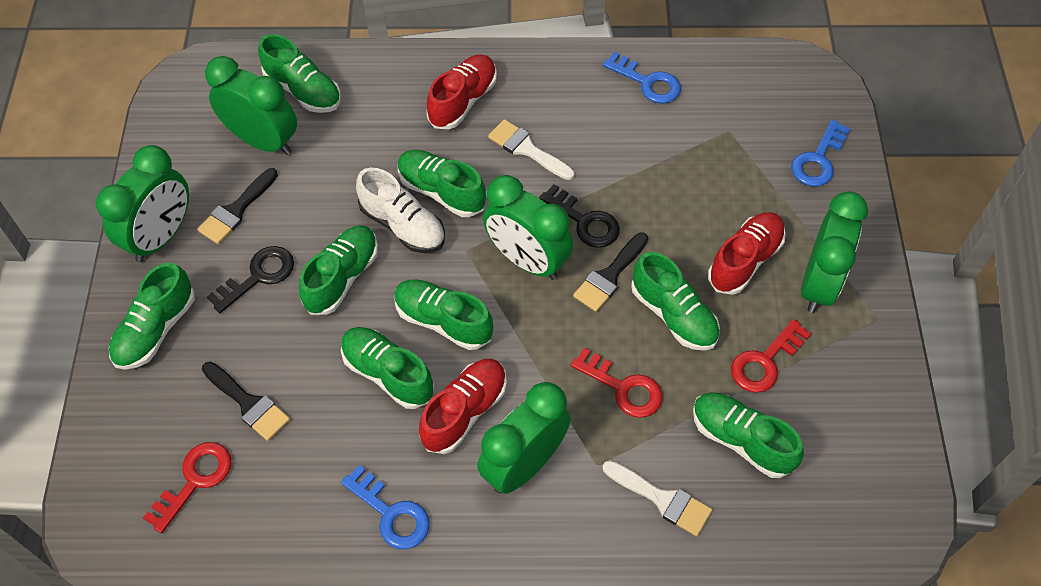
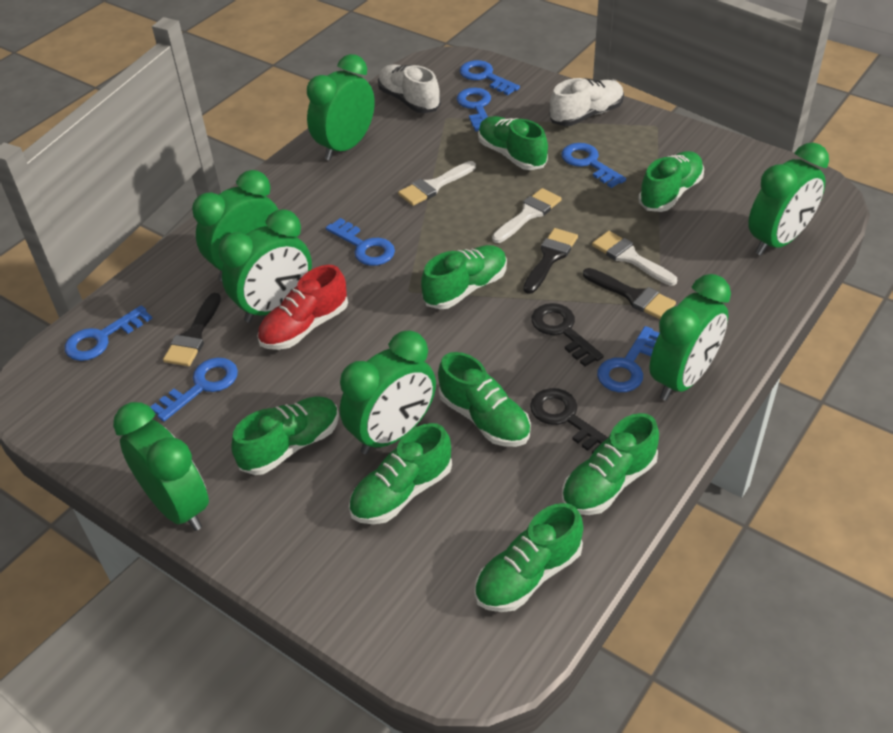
blue key: [341,465,430,549] [603,52,681,104] [792,120,850,187] = 3 -> [65,305,152,361] [150,358,238,421] [326,218,395,266] [457,88,491,132] [459,60,520,95] [561,143,626,188] [597,326,660,392] = 7
green clock: [96,145,189,262] [205,56,297,155] [477,382,571,494] [483,175,573,280] [801,191,868,313] = 5 -> [113,402,209,531] [192,170,278,281] [219,209,312,323] [307,54,375,160] [340,331,436,454] [649,274,731,401] [748,142,829,255] = 7
red key: [143,442,232,533] [571,348,662,418] [731,319,811,393] = 3 -> none = 0
red shoe: [419,359,507,454] [427,54,497,129] [708,212,786,295] = 3 -> [257,265,348,350] = 1
white brush: [488,119,574,180] [603,460,712,536] = 2 -> [398,161,476,206] [492,188,562,243] [592,231,677,286] = 3
white shoe: [356,168,445,253] = 1 -> [378,64,441,113] [550,78,624,126] = 2

